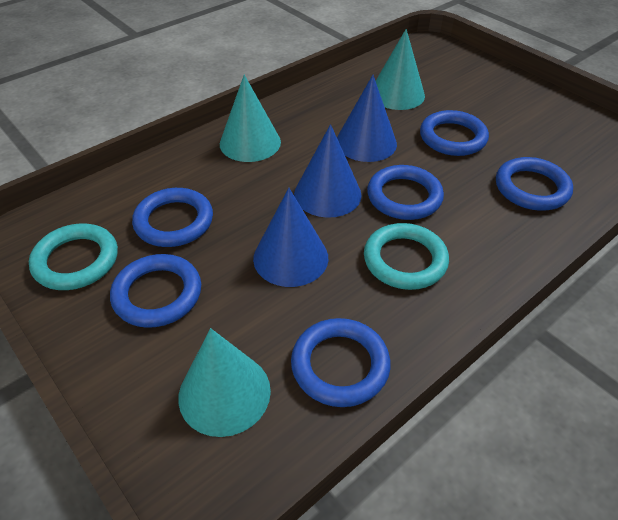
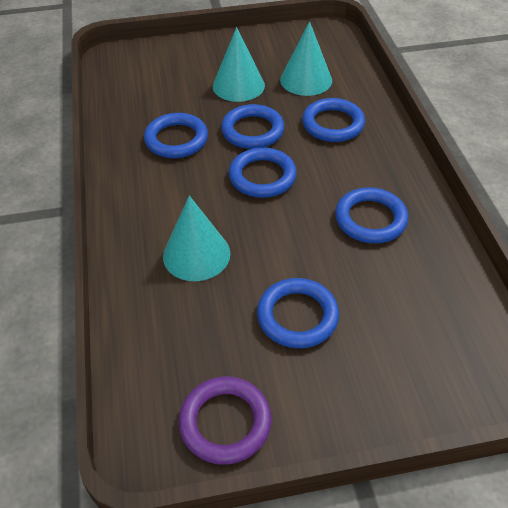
blue cone: [253,188,328,287] [294,124,362,218] [337,75,397,162] = 3 -> none = 0
purple ring: none = 0 -> [178,376,272,465] = 1
turquoise ring: [29,224,118,290] [364,223,449,290] = 2 -> none = 0

